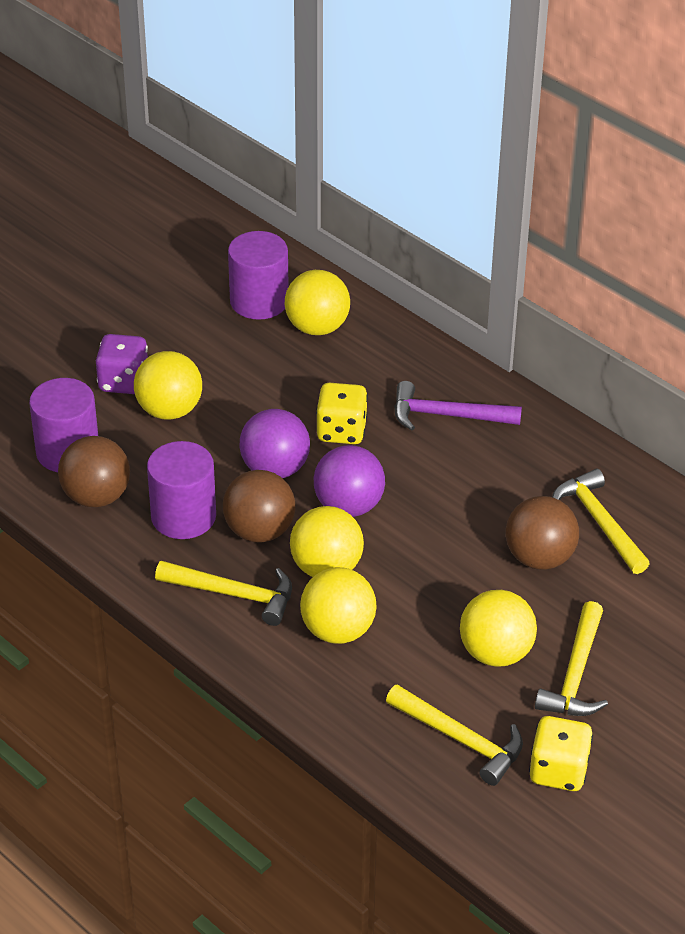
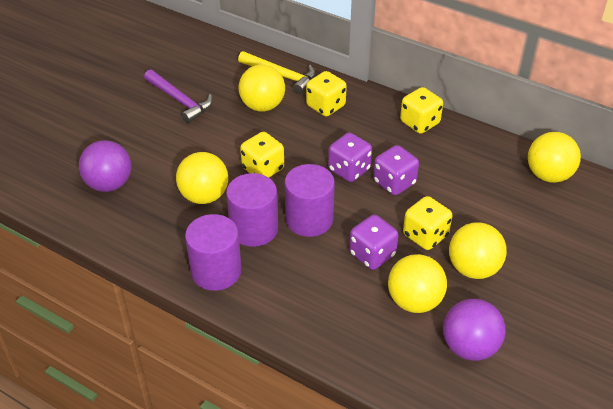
brown ball: [58,436,130,507] [223,470,295,543] [506,496,579,570] = 3 -> none = 0
purple dice: [96,334,148,394] = 1 -> [328,132,372,182] [349,215,398,270] [373,145,419,195] = 3
yellow dice: [316,383,368,444] [529,716,593,791] = 2 -> [240,132,284,178] [306,71,347,117] [400,87,443,134] [403,196,452,250] = 4
yellow hammer: [155,561,292,626] [386,685,523,786] [535,601,608,716] [552,469,650,574] = 4 -> [238,51,316,94] = 1

